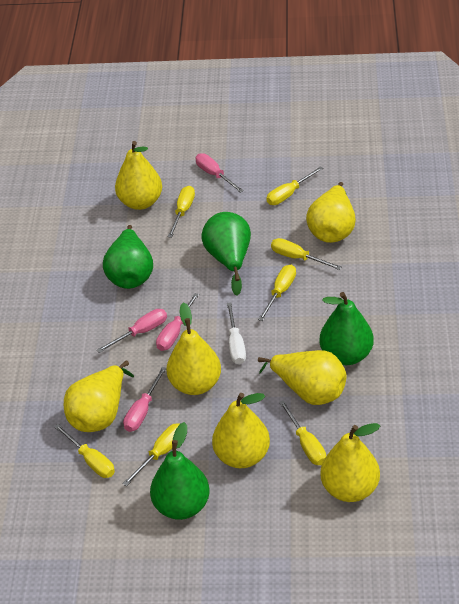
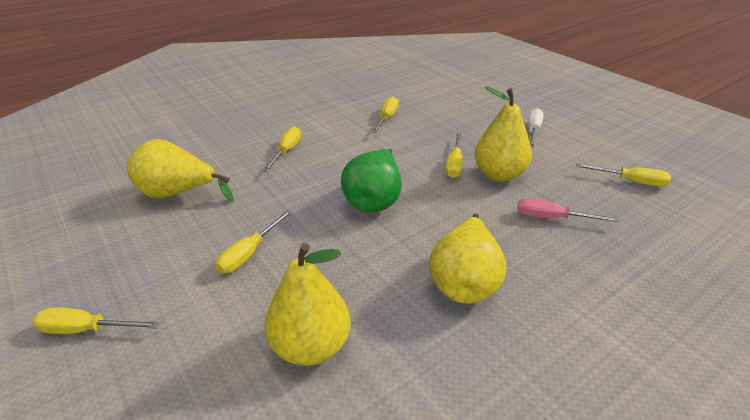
green pear: [103,225,153,289] [150,422,210,520] [201,212,251,295] [319,292,374,365] = 4 -> [341,149,402,212] = 1
pink screwdriver: [97,309,167,353] [123,367,167,432] [156,293,199,351] [196,153,244,193] = 4 -> [517,198,620,222] = 1
yellow pear: [64,361,134,432] [115,141,162,210] [166,302,221,395] [212,393,270,468] [258,350,347,405] [306,182,356,243] [320,423,380,502] = 7 -> [127,139,233,201] [264,243,351,366] [429,214,506,304] [474,86,532,182] = 4
yellow screwdriver: [54,424,115,478] [122,423,180,486] [168,186,195,238] [258,265,296,321] [266,166,323,205] [271,238,341,270] [279,400,326,465] = 7 -> [32,308,160,334] [215,210,292,274] [263,127,301,172] [372,97,399,133] [445,133,463,178] [576,164,671,187] = 6

